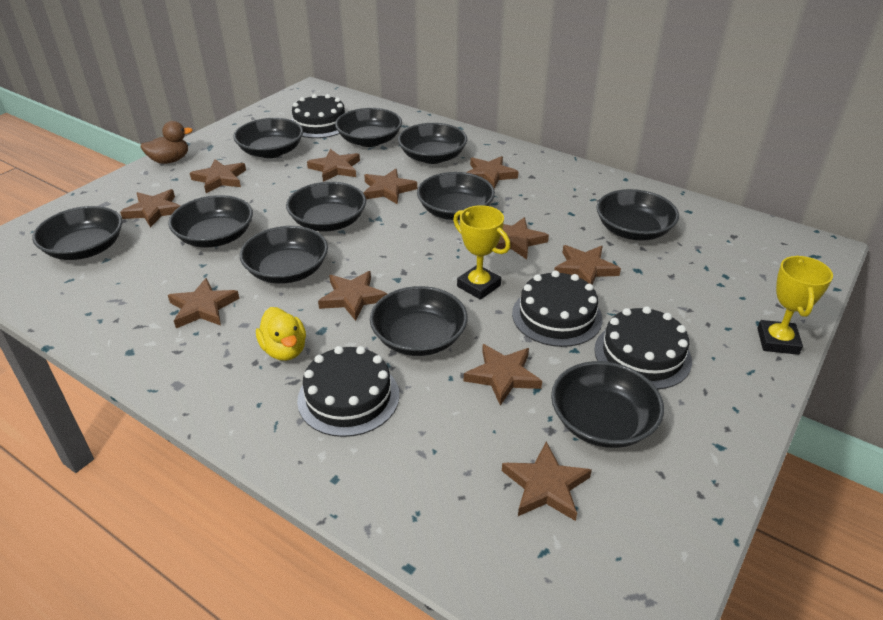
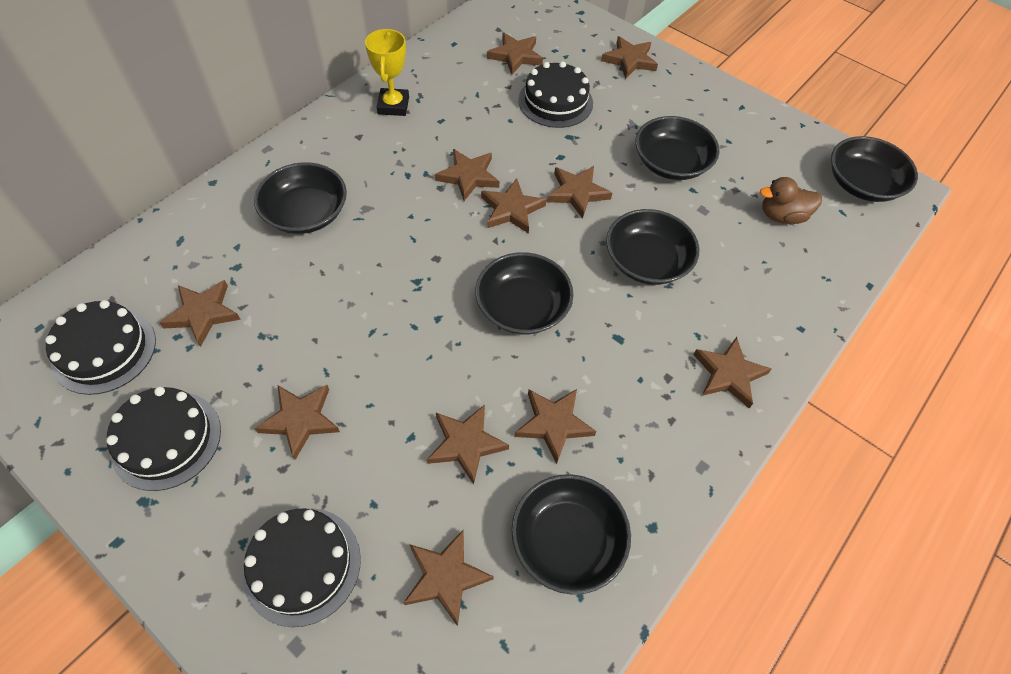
black bowl: [32,206,122,260] [168,195,253,247] [233,118,303,158] [240,226,328,284] [286,182,366,231] [335,108,402,147] [370,286,468,356] [398,123,467,164] [417,172,495,220] [551,361,664,448] [596,189,679,241] = 11 -> [254,162,347,234] [475,252,573,334] [511,474,631,595] [606,209,699,285] [635,116,720,180] [831,136,918,202] = 6
yellow duck: [256,307,306,361] = 1 -> none = 0
yellow trophy: [453,205,510,300] [757,255,833,355] = 2 -> [365,29,409,116] = 1

